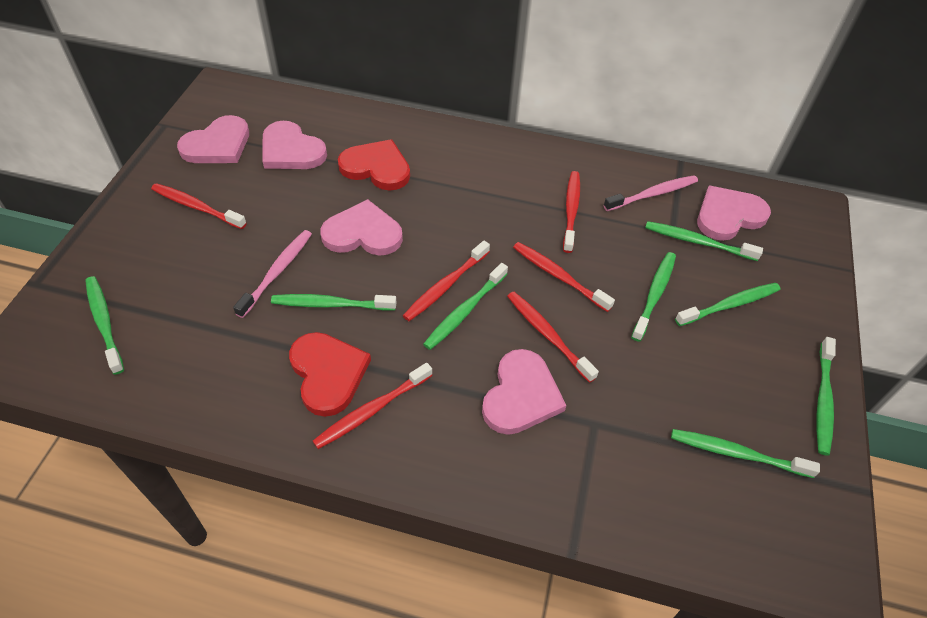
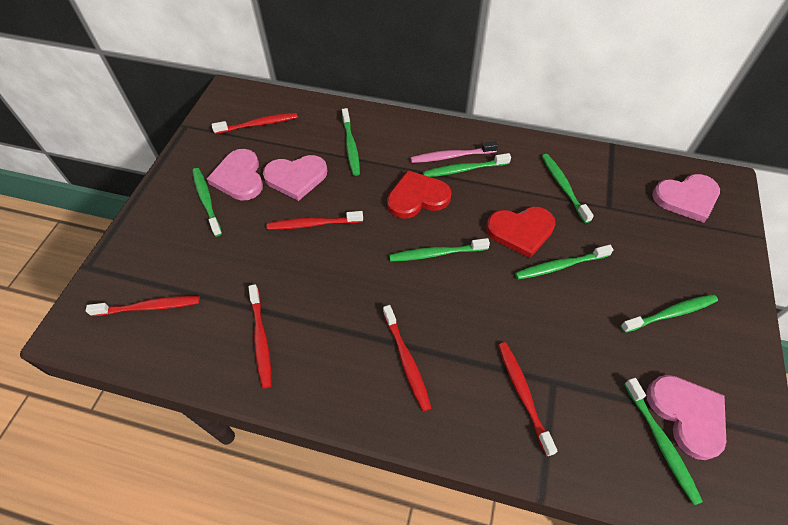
pink heart: [177,115,249,163] [262,121,327,169] [320,199,403,256] [482,349,566,435] [697,186,771,241] = 5 -> [207,149,263,201] [263,155,328,201] [646,375,726,460] [652,174,720,223] = 4
pink toothbrush: [233,230,312,318] [604,175,698,211] = 2 -> [410,141,498,163] = 1

